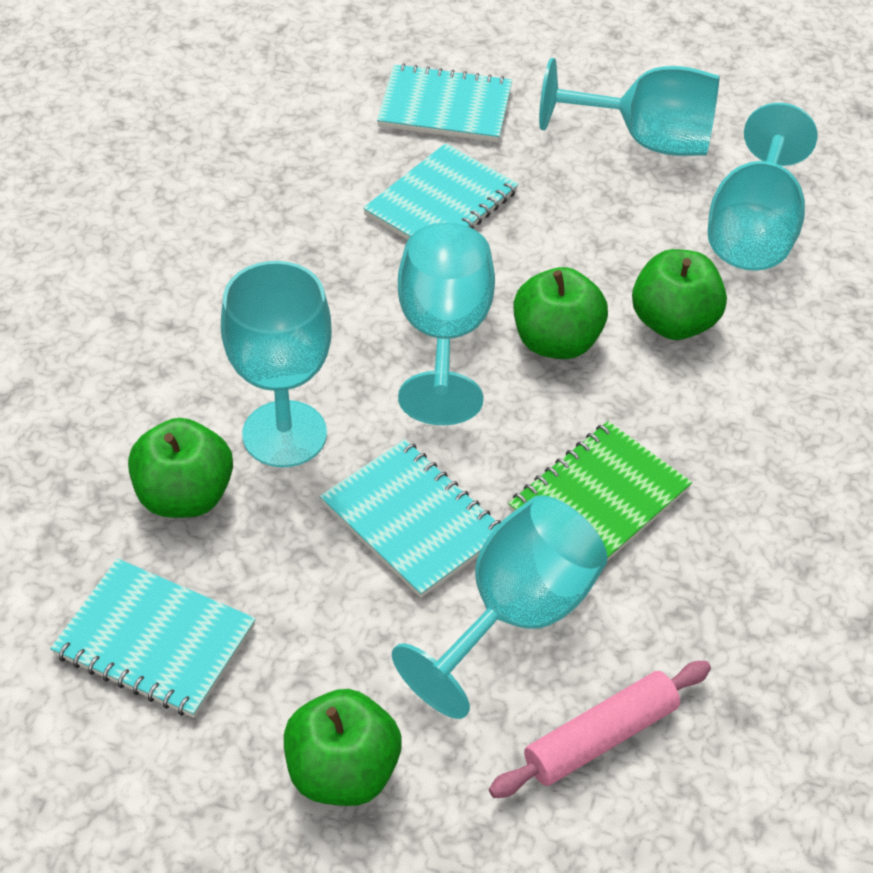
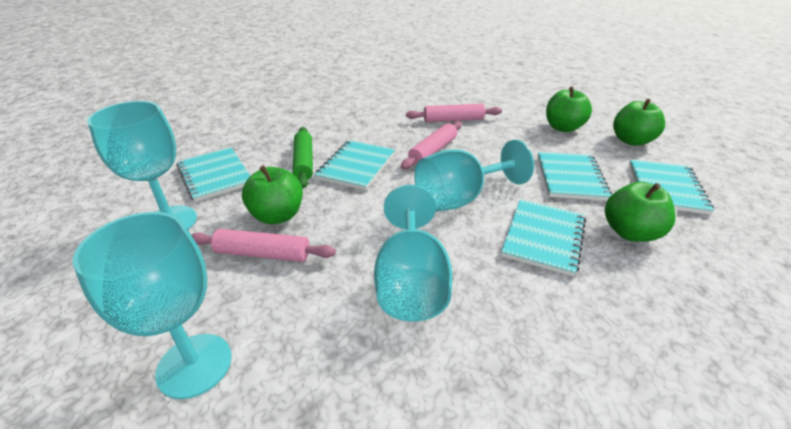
green notebook: [508,421,692,561] = 1 -> none = 0
green rolling pin: none = 0 -> [293,127,313,189] = 1
pink rolling pin: [489,661,711,798] = 1 -> [191,229,336,262] [401,121,462,169] [406,104,502,122] = 3
turquoise goblet: [221,261,332,468] [392,495,608,719] [398,223,495,425] [539,58,720,156] [708,103,817,271] = 5 -> [73,212,232,399] [87,101,197,229] [374,185,452,321] [414,140,534,211] = 4
turquoise notebook: [50,558,256,718] [320,439,501,598] [363,143,519,240] [377,63,512,142] = 4 -> [176,147,250,202] [314,140,395,190] [501,199,586,277] [538,152,612,201] [629,159,714,215] = 5

